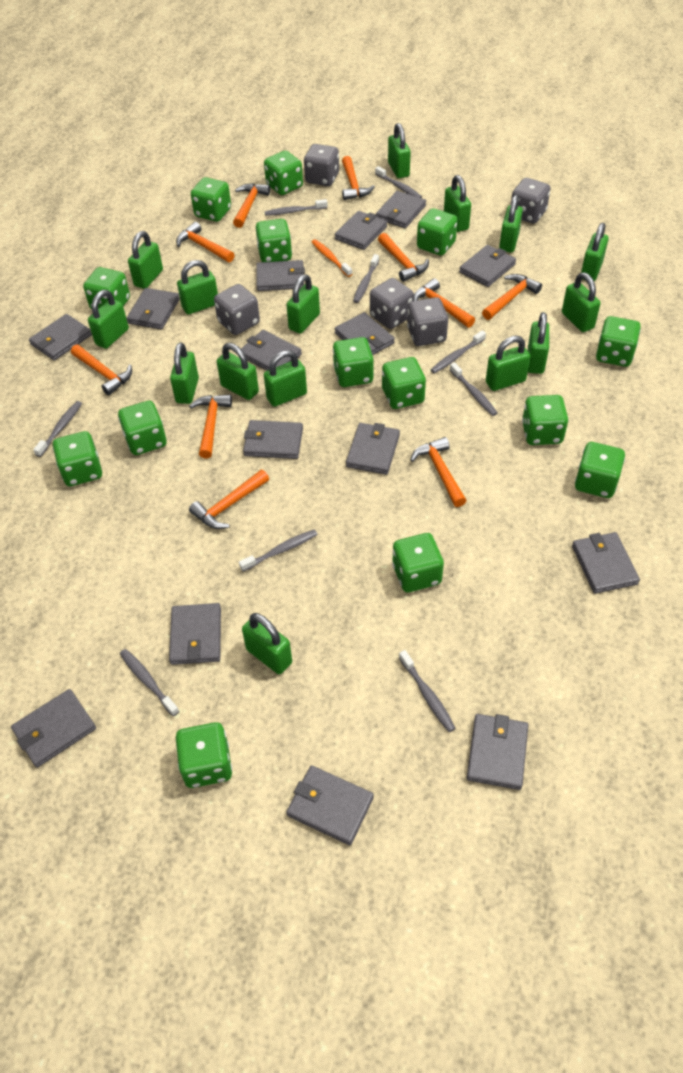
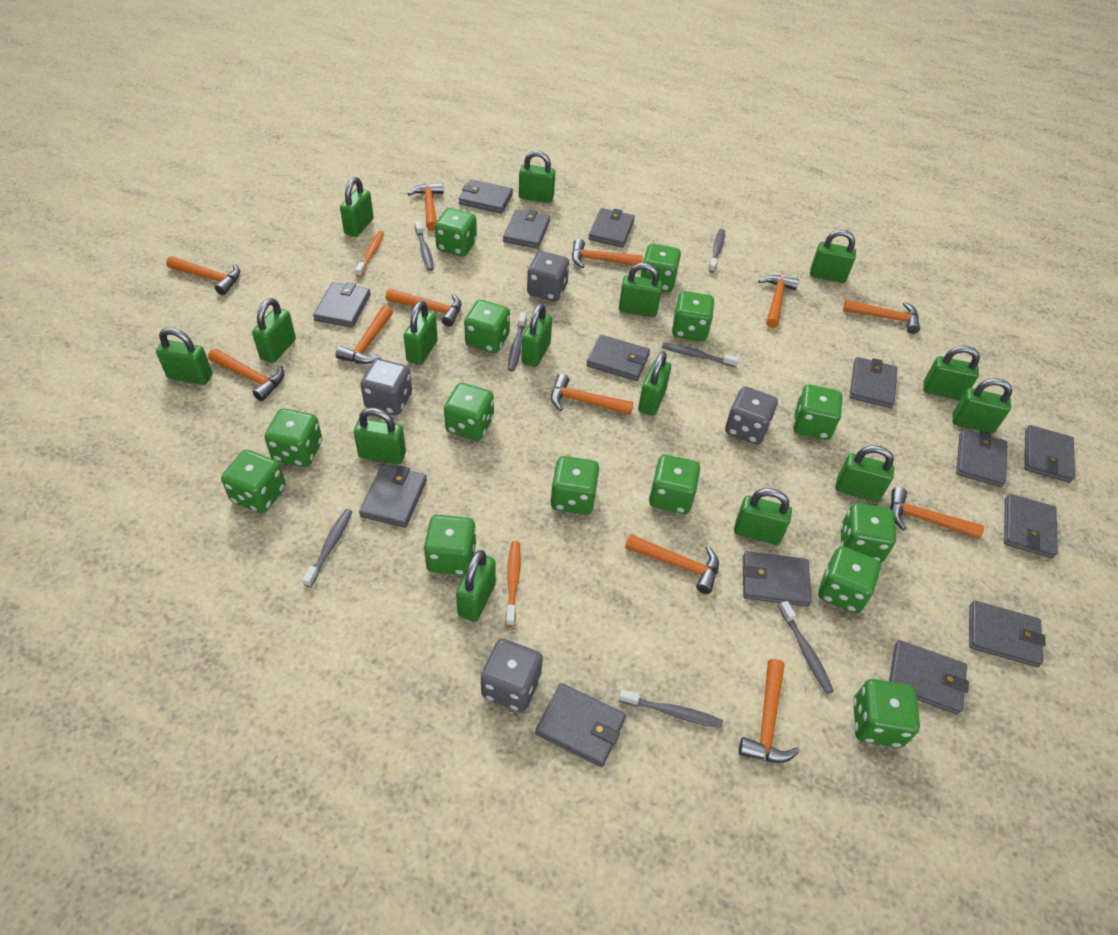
grey dice: [214,284,260,335] [304,144,339,186] [370,278,414,329] [407,297,448,346] [511,178,551,224] = 5 -> [360,359,412,415] [481,639,543,712] [527,251,569,302] [725,386,778,445] = 4
grey toothbrush: [33,401,82,457] [120,649,179,716] [239,529,318,572] [264,199,328,216] [353,254,379,303] [375,166,422,198] [399,650,456,732] [431,330,486,374] [450,362,498,416] = 9 -> [302,509,352,587] [415,221,434,271] [508,312,527,371] [619,689,723,728] [662,343,739,367] [709,229,725,273] [779,601,834,694] = 7
grey wallet: [11,689,96,768] [29,314,92,361] [127,288,180,330] [169,603,221,665] [241,330,302,371] [243,420,303,459] [256,260,305,291] [286,765,374,845] [335,211,387,250] [335,312,395,355] [346,423,400,475] [376,191,426,228] [459,245,516,287] [467,714,528,790] [572,532,640,594] = 15 -> [313,282,371,328] [359,465,427,528] [459,179,513,213] [503,209,550,249] [535,683,626,767] [586,335,650,381] [588,208,635,247] [743,551,812,607] [850,357,897,408] [889,640,969,714] [956,429,1007,487] [969,600,1046,667] [1004,494,1058,558] [1025,425,1075,483] = 14
orange hammer: [71,345,132,395] [176,222,235,262] [189,395,232,458] [189,470,269,529] [233,183,270,228] [342,156,375,200] [378,233,429,282] [410,437,467,507] [414,278,475,328] [482,274,542,320] = 10 -> [166,256,240,295] [208,349,284,401] [336,305,393,364] [386,289,461,326] [408,182,443,231] [551,374,634,415] [572,239,643,268] [625,534,719,594] [739,659,800,763] [758,275,799,328] [843,300,920,334] [890,487,984,539] = 12
orange toothbrush: [312,239,352,277] = 1 -> [355,231,384,277] [506,541,521,626] = 2

